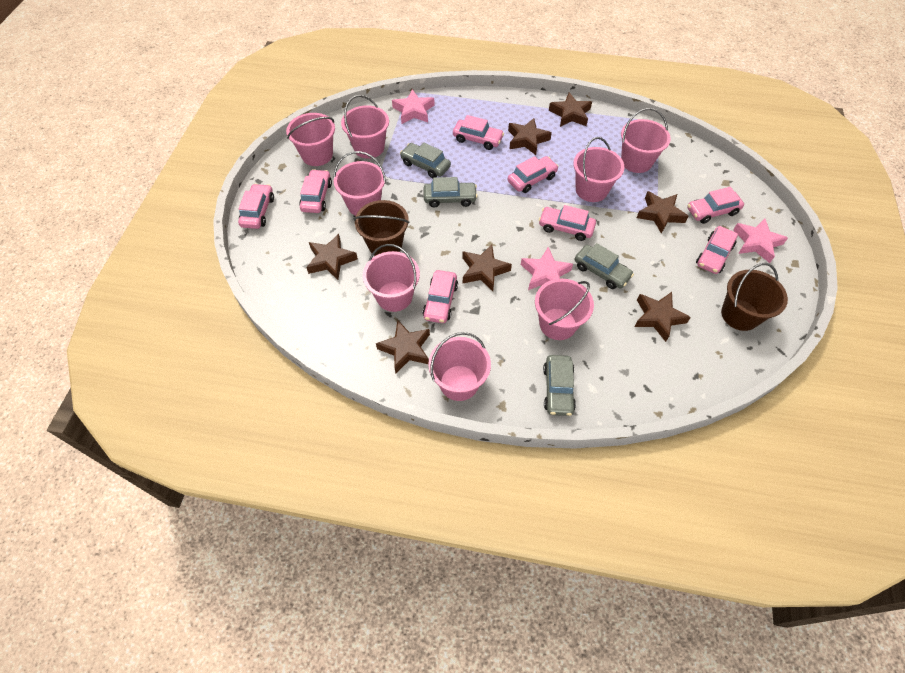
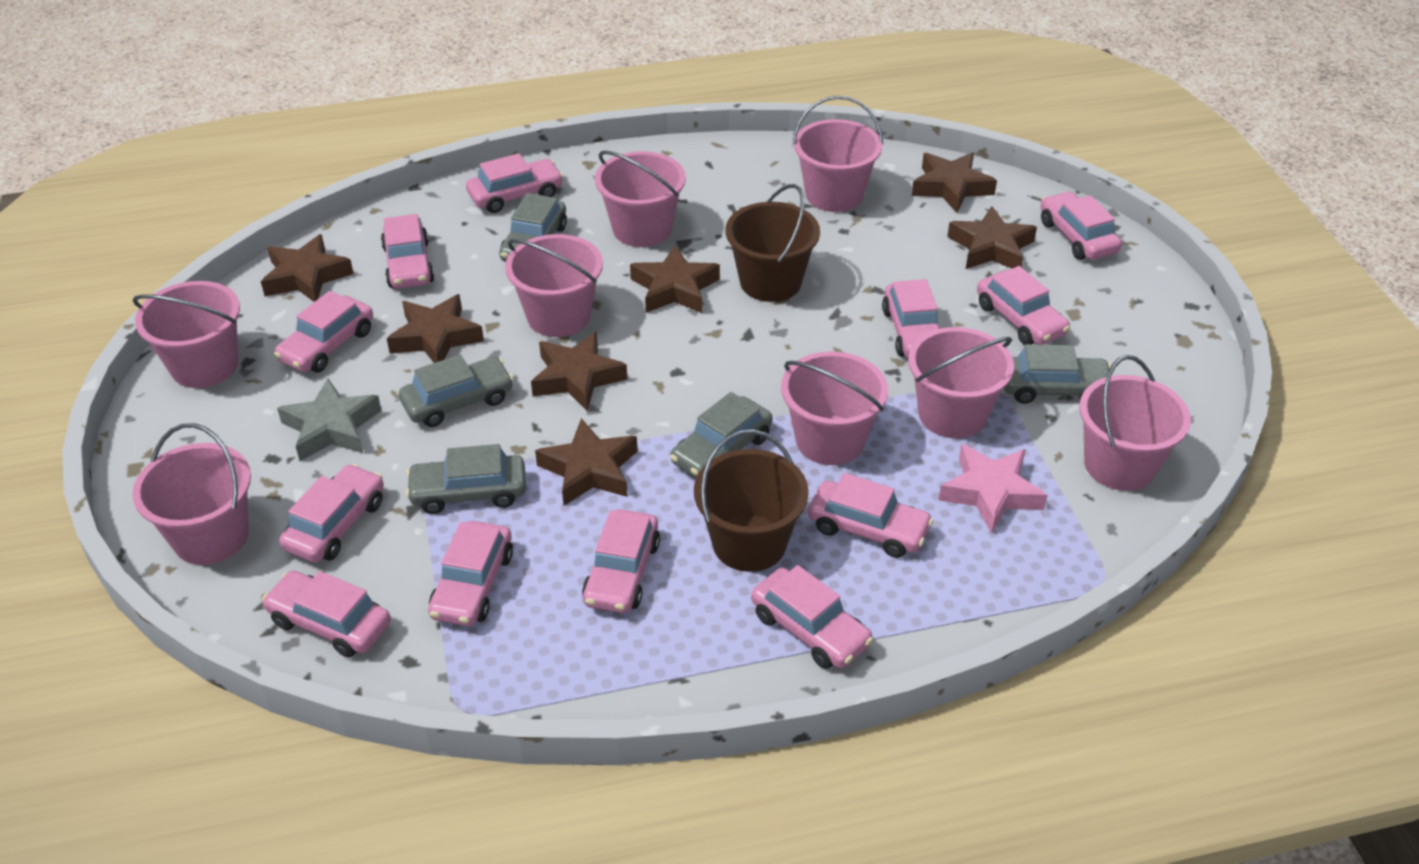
grey car: [400,143,451,178] [424,177,477,208] [543,355,576,416] [575,243,634,289] = 4 -> [399,354,514,427] [406,444,526,514] [499,193,567,262] [670,392,773,478] [1004,344,1111,404] = 5
grey star: none = 0 -> [277,378,382,461] = 1
pink car: [238,184,274,229] [299,169,332,213] [423,270,458,323] [453,115,504,150] [508,156,559,193] [539,205,596,241] [687,187,744,224] [696,226,738,274] = 8 -> [262,571,391,658] [274,291,373,373] [279,464,384,563] [381,214,434,289] [428,521,513,626] [466,153,564,213] [582,509,660,613] [751,565,873,669] [808,473,933,558] [882,279,940,358] [977,266,1070,345] [1040,191,1122,260] = 12
pink star: [392,89,435,124] [521,247,573,290] [733,218,788,263] = 3 -> [939,444,1048,534] = 1

